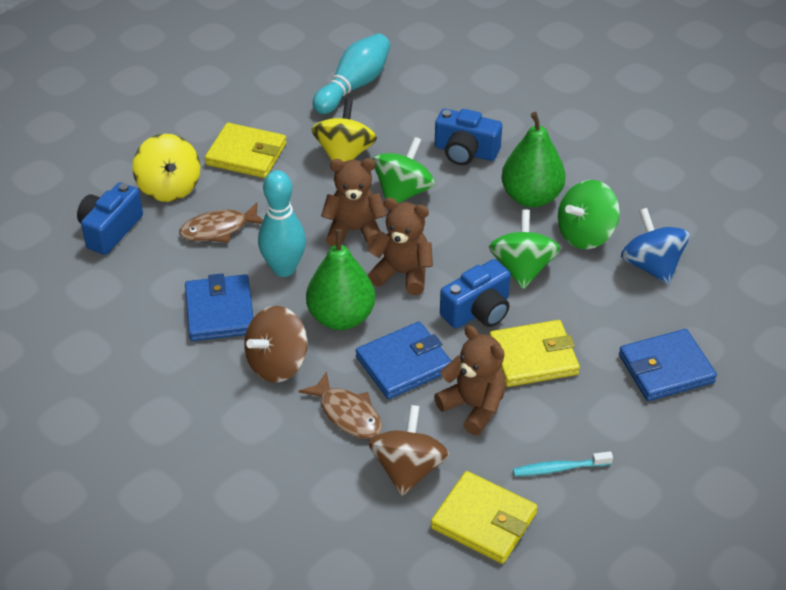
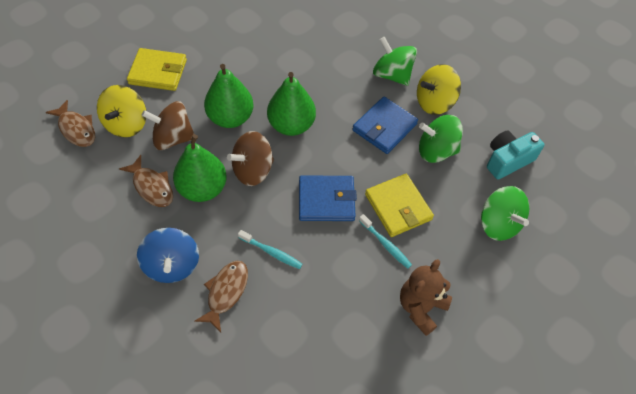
blue camera: [77,182,143,255] [435,109,502,165] [440,259,511,328] = 3 -> none = 0
blue wallet: [185,273,254,341] [356,322,451,399] [619,329,717,401] = 3 -> [299,175,357,221] [352,97,418,154] = 2
brown fish: [179,202,263,242] [299,371,382,439] = 2 -> [45,100,95,147] [119,155,173,207] [194,261,248,332] = 3
brown teddy bear: [321,158,387,247] [368,198,433,295] [434,325,506,435] = 3 -> [400,259,452,336] = 1
green pear: [306,229,375,330] [501,112,566,207] = 2 -> [173,134,227,202] [204,64,253,128] [267,72,316,136] = 3
turquoise bowling pin: [258,170,306,277] [313,33,390,114] = 2 -> none = 0
turquoise camera: none = 0 -> [487,130,544,180] = 1
turquoise toothbrush: [513,451,613,476] = 1 -> [238,230,303,269] [359,214,412,269] = 2
yellow wallet: [205,123,287,178] [431,471,538,564] [489,320,580,387] = 3 -> [127,48,187,91] [365,174,434,237] = 2

